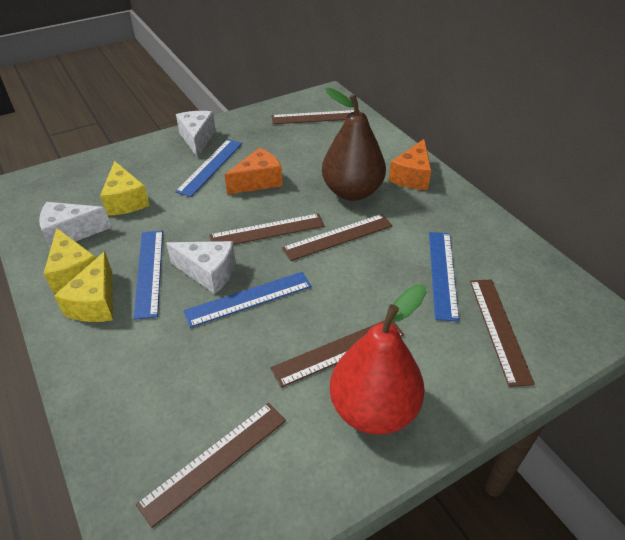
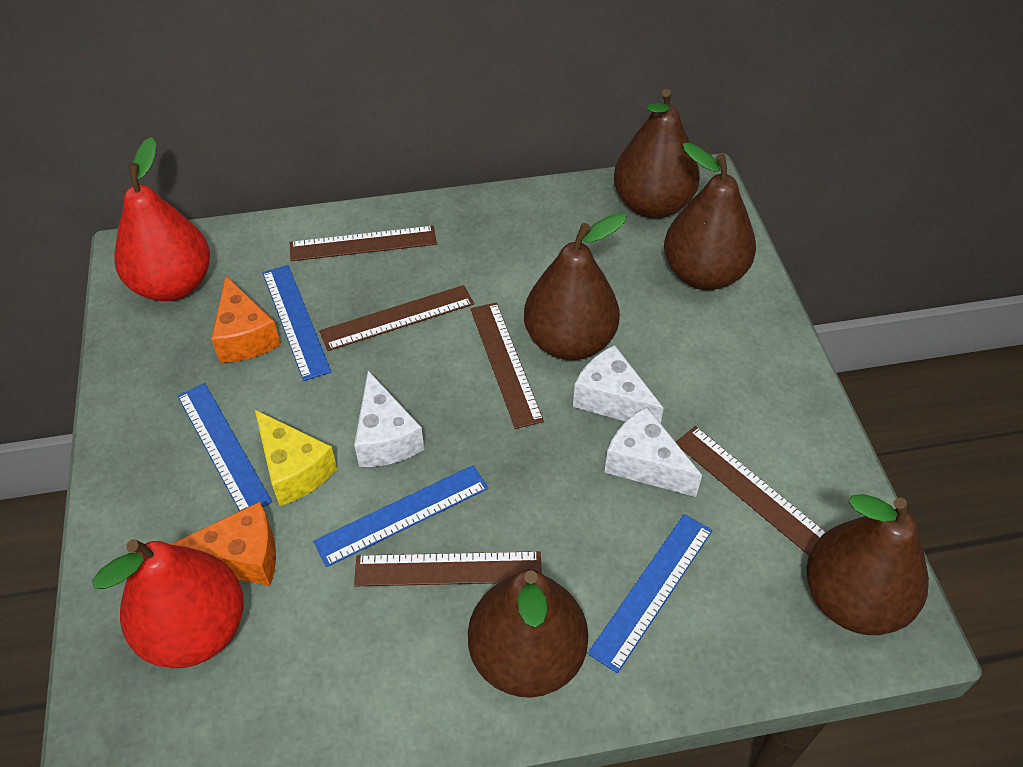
brown pear: [322,88,386,201] = 1 -> [468,569,588,698] [524,213,627,360] [614,89,700,218] [664,142,756,290] [806,494,929,635] = 5
brown ruler: [136,403,286,528] [210,214,325,245] [270,320,404,388] [272,110,360,124] [282,214,393,261] [470,279,535,387] = 6 -> [290,226,437,261] [319,285,474,351] [354,551,542,586] [470,302,544,429] [676,426,826,555] = 5
red pear: [330,284,427,435] = 1 -> [92,539,244,668] [114,137,210,301] = 2
yellow cheese: [44,228,96,294] [54,251,113,322] [100,161,150,216] = 3 -> [255,410,337,506] = 1

